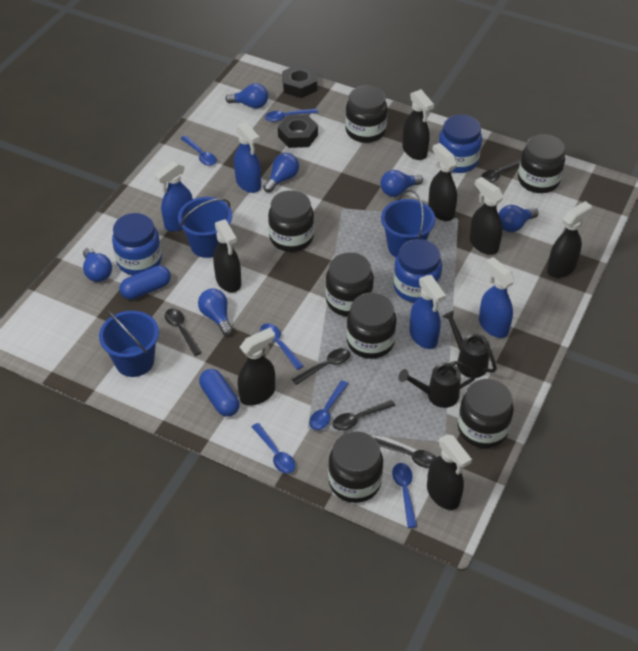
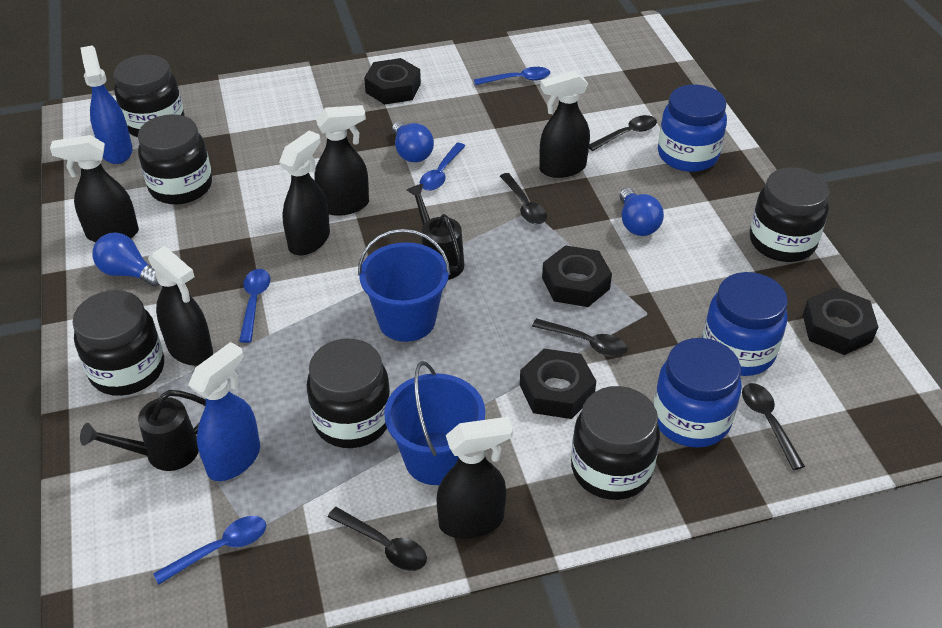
black jar: [268,190,314,252] [325,252,374,316] [328,431,383,503] [345,85,387,143] [346,293,396,359] [458,379,514,448] [518,134,565,193] = 7 -> [72,290,164,396] [114,55,184,137] [138,114,212,204] [306,338,390,448] [571,386,660,500] [750,167,830,262] = 6
black nut: [278,115,318,148] [282,64,317,98] = 2 -> [364,58,421,105] [520,349,596,419] [542,245,612,307] [803,287,878,355] = 4
black spray bottle: [213,219,241,292] [238,328,275,406] [402,89,434,160] [427,434,472,510] [428,143,457,221] [469,177,504,255] [547,201,592,278] = 7 -> [50,135,139,242] [148,246,213,366] [279,131,330,255] [314,105,369,216] [436,417,513,539] [539,70,590,178] = 6
blue bucket: [99,311,159,377] [178,197,232,258] [381,190,436,258] = 3 -> [358,229,450,342] [384,361,485,485] = 2
blue capsule: [120,265,171,300] [199,369,240,417] = 2 -> none = 0
blue light bulb: [83,248,112,282] [198,289,233,336] [226,83,268,109] [263,153,299,192] [380,170,423,197] [499,205,539,232] = 6 -> [92,233,160,287] [392,121,434,162] [620,188,664,236] = 3
blue spoon: [180,135,217,166] [252,423,295,474] [260,323,303,370] [265,109,318,122] [309,380,348,430] [392,463,417,528] = 6 -> [153,516,266,585] [239,269,270,343] [420,143,465,191] [474,67,550,85] = 4
blue spray bottle: [154,161,193,232] [234,122,261,193] [409,275,446,349] [479,257,515,338] = 4 -> [81,46,133,164] [188,342,260,481] = 2

